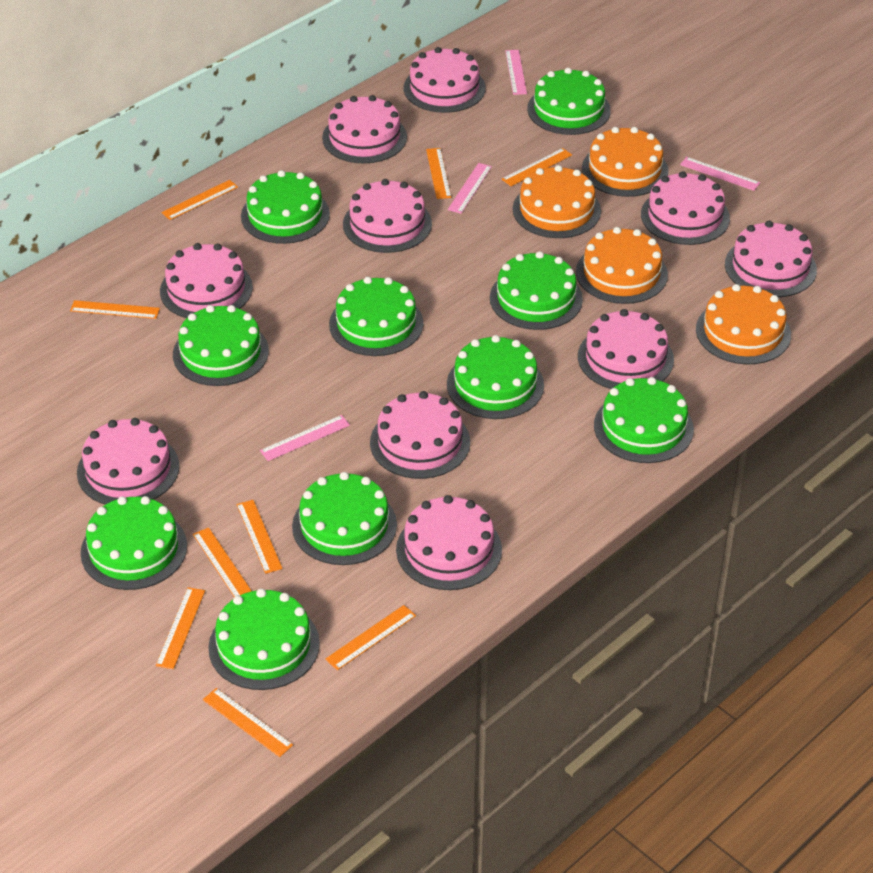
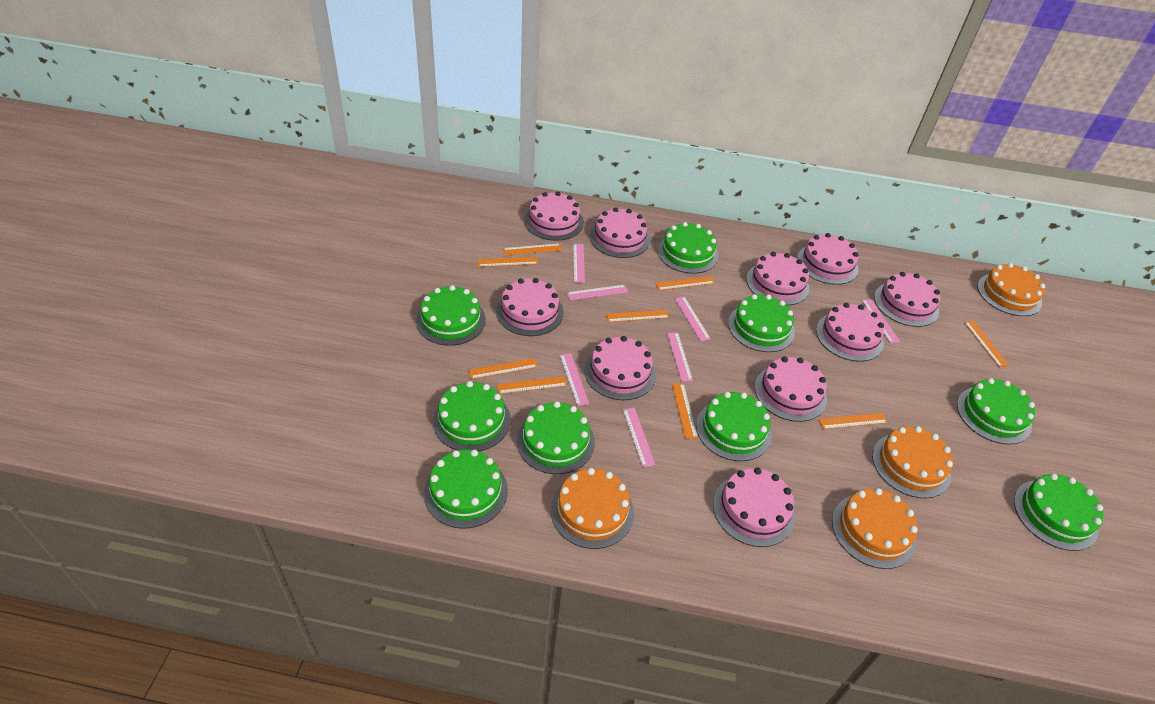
green cake: [80,496,187,590] [173,305,269,386] [208,588,320,690] [241,170,330,244] [292,472,397,565] [329,277,424,356] [447,335,544,419] [490,251,583,330] [527,68,611,135] [594,377,694,463] = 10 -> [416,285,486,346] [424,450,508,529] [433,381,510,451] [517,401,595,474] [658,222,718,274] [696,392,772,461] [728,294,795,352] [957,378,1035,444] [1014,473,1104,551] = 9
pink ruler: [260,415,350,461] [448,163,492,214] [505,50,527,95] [680,157,760,191] = 4 -> [560,353,589,406] [567,285,628,300] [573,244,585,283] [623,408,655,467] [667,332,693,382] [675,296,711,341] [862,299,900,343] = 7

